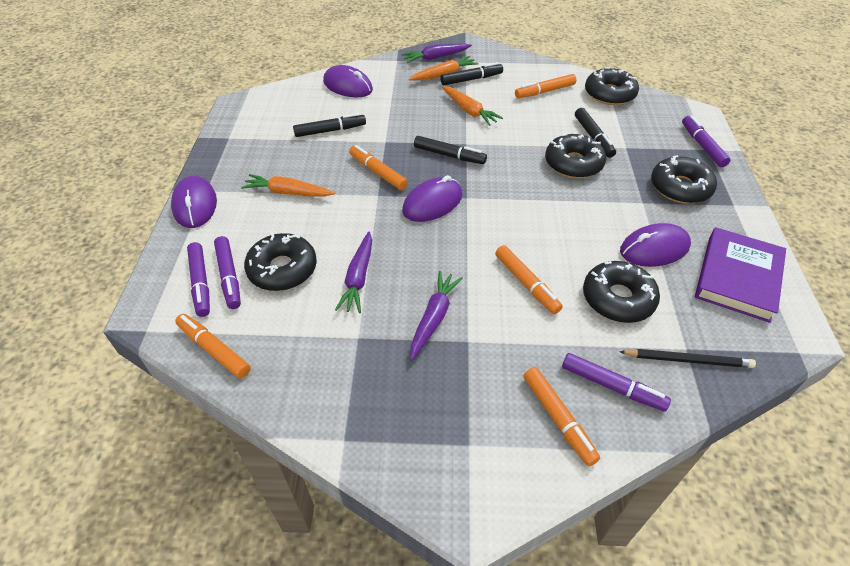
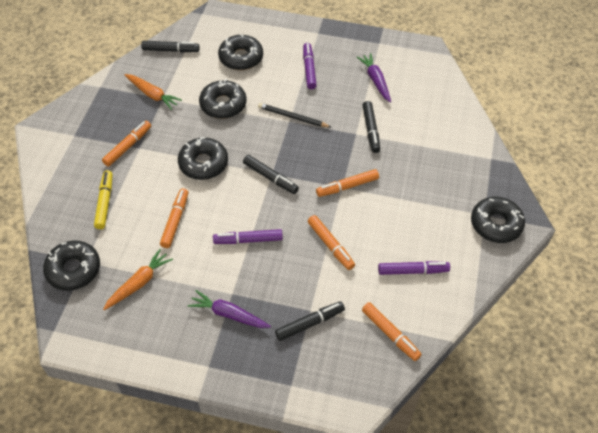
orange carrot: [241,174,335,197] [409,56,479,81] [442,86,503,126] = 3 -> [103,249,173,310] [125,74,182,110] = 2
purple book: [695,227,786,323] = 1 -> none = 0
purple carrot: [335,232,372,313] [402,44,472,63] [410,271,463,361] = 3 -> [188,290,271,328] [357,53,391,103] = 2
purple marker: [187,242,210,317] [214,236,241,309] [562,353,671,412] [682,115,730,167] = 4 -> [213,229,283,244] [303,43,317,89] [378,261,450,275] = 3
purple mouse: [171,176,217,228] [323,65,373,97] [402,175,463,222] [620,223,691,267] = 4 -> none = 0
yellow marker: none = 0 -> [94,170,113,229] = 1

